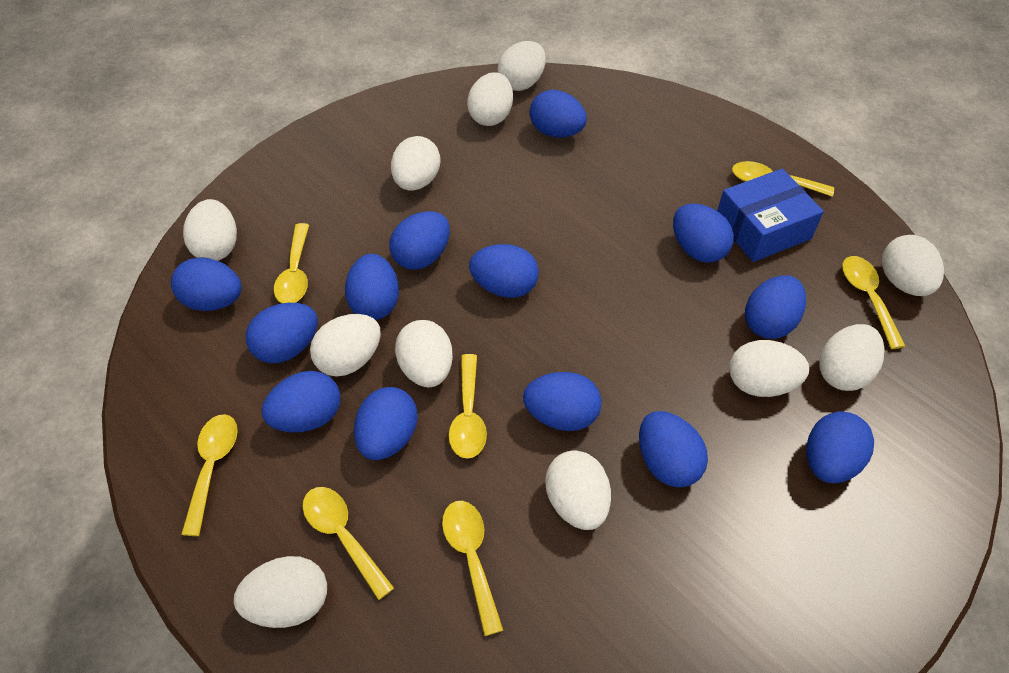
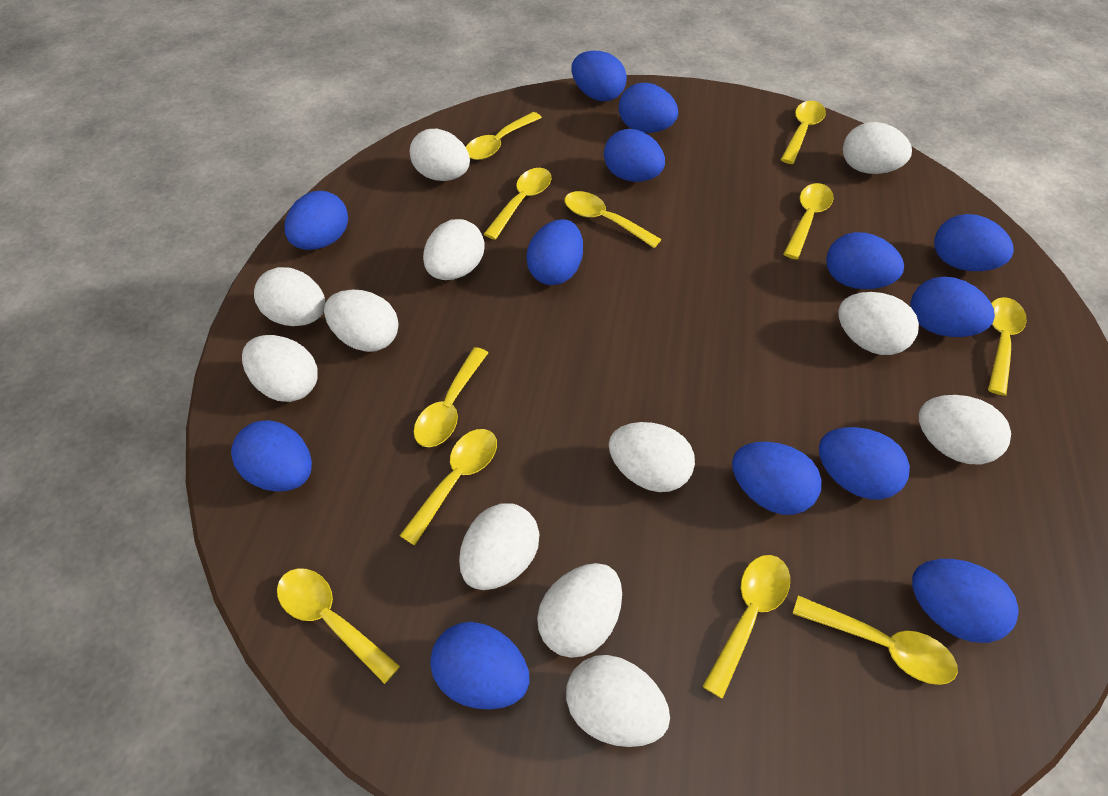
blue box: [717,168,824,262] = 1 -> none = 0
white egg: [183,199,237,261] [234,556,327,628] [310,314,381,377] [391,136,441,191] [395,320,453,387] [467,72,513,126] [497,41,546,91] [545,451,611,530] [729,340,809,397] [819,324,885,391] [882,235,944,296] = 11 -> [242,335,318,402] [254,267,325,326] [324,289,399,352] [410,129,470,181] [423,219,485,280] [459,503,539,590] [537,563,622,658] [566,655,670,747] [609,422,695,492] [838,292,919,355] [843,122,912,174] [919,395,1011,464] = 12
yellow spoon: [181,414,238,536] [274,223,309,303] [302,487,394,600] [442,501,503,636] [449,354,487,459] [732,161,834,197] [842,256,905,349] = 7 -> [277,568,400,684] [399,429,497,545] [414,347,488,447] [466,112,542,160] [484,168,552,240] [565,191,662,248] [702,555,790,699] [781,101,826,164] [784,183,834,259] [792,595,958,685] [988,297,1027,396] = 11

